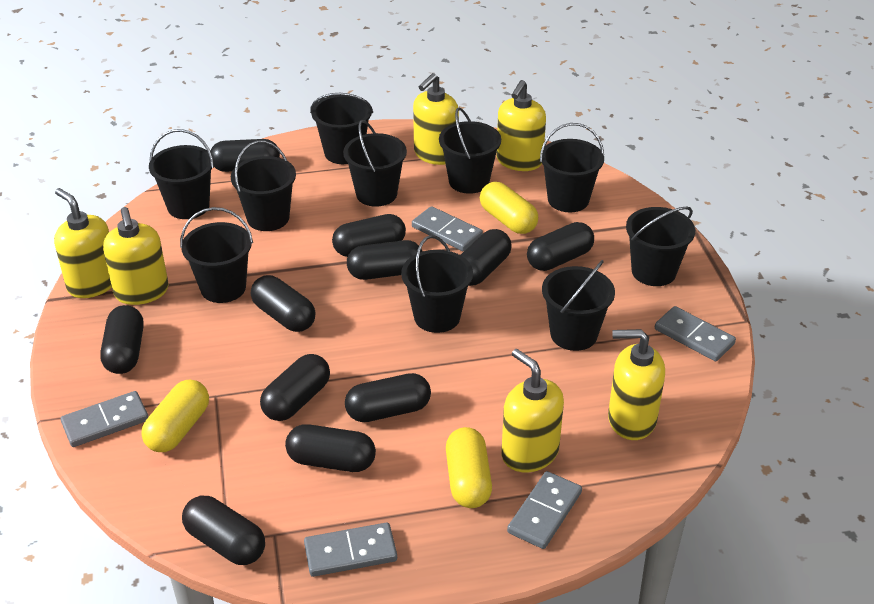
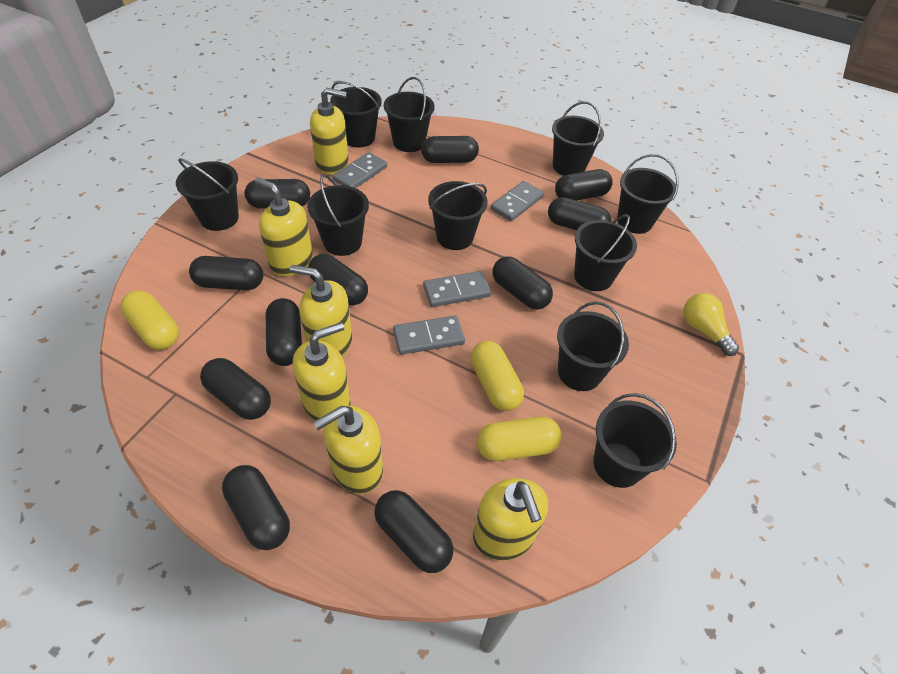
grey domino: [61,391,149,447] [304,522,397,577] [412,206,483,251] [507,471,582,549] [655,306,736,361] = 5 -> [332,152,387,188] [393,316,465,355] [423,271,491,307] [491,181,544,222] = 4
yellow light bulb: none = 0 -> [683,293,739,356] = 1

